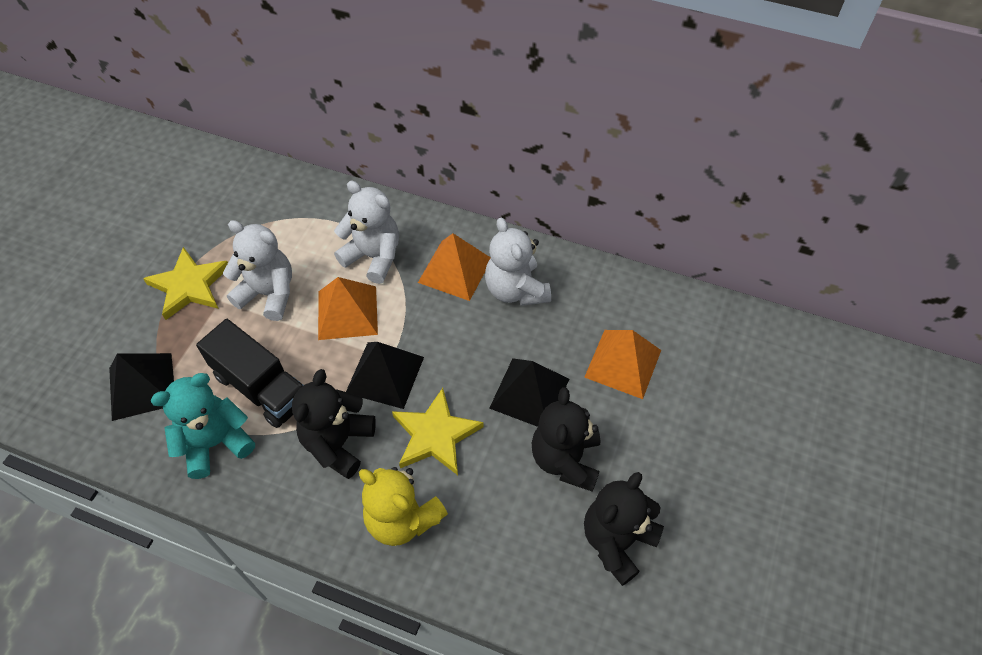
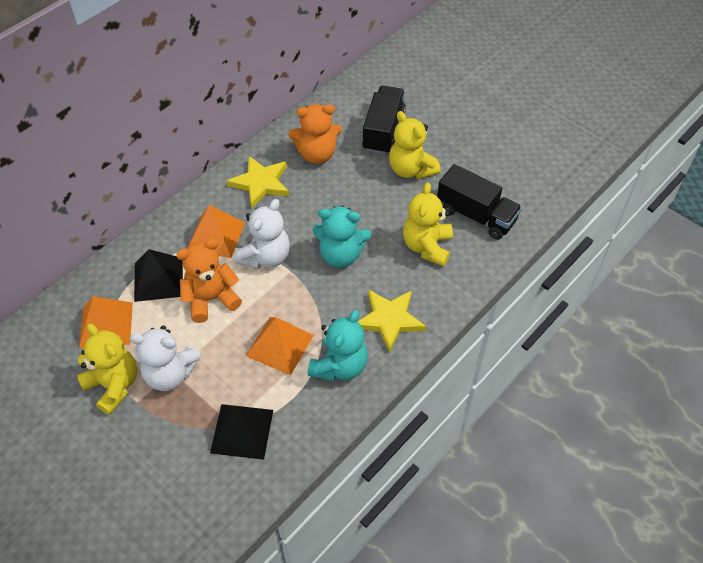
black pyramid: [109,353,174,421] [346,342,424,409] [489,358,569,427] = 3 -> [134,249,183,302] [210,404,273,460] = 2
black teddy bear: [292,369,376,479] [532,387,600,492] [584,472,664,586] = 3 -> none = 0
black truck: [196,319,304,428] = 1 -> [362,86,406,155] [437,164,522,240] = 2
orange teddy bear: none = 0 -> [176,238,242,323] [289,104,342,164] = 2
turquoise teddy bear: [151,373,255,479] = 1 -> [308,310,368,381] [313,206,371,267] = 2
white teddy bear: [223,220,292,321] [334,181,399,284] [485,218,551,306] = 3 -> [130,326,201,391] [235,199,290,269] = 2
yellow teddy bear: [359,467,448,546] = 1 -> [77,324,137,415] [389,111,441,179] [403,182,453,266] = 3

